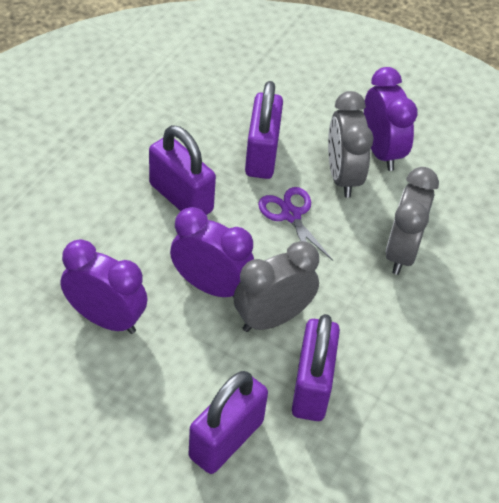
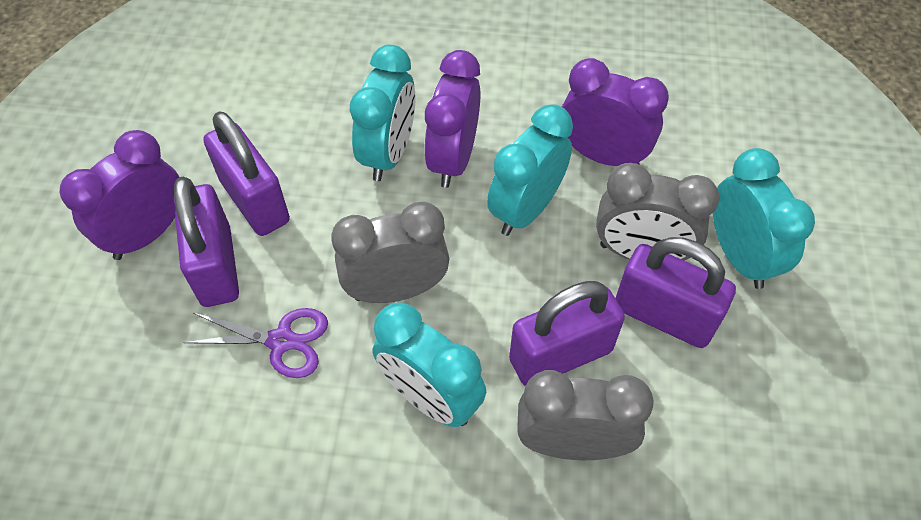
turquoise clock: none = 0 -> [350,45,415,181] [372,302,486,427] [487,104,573,236] [713,148,815,289] = 4

